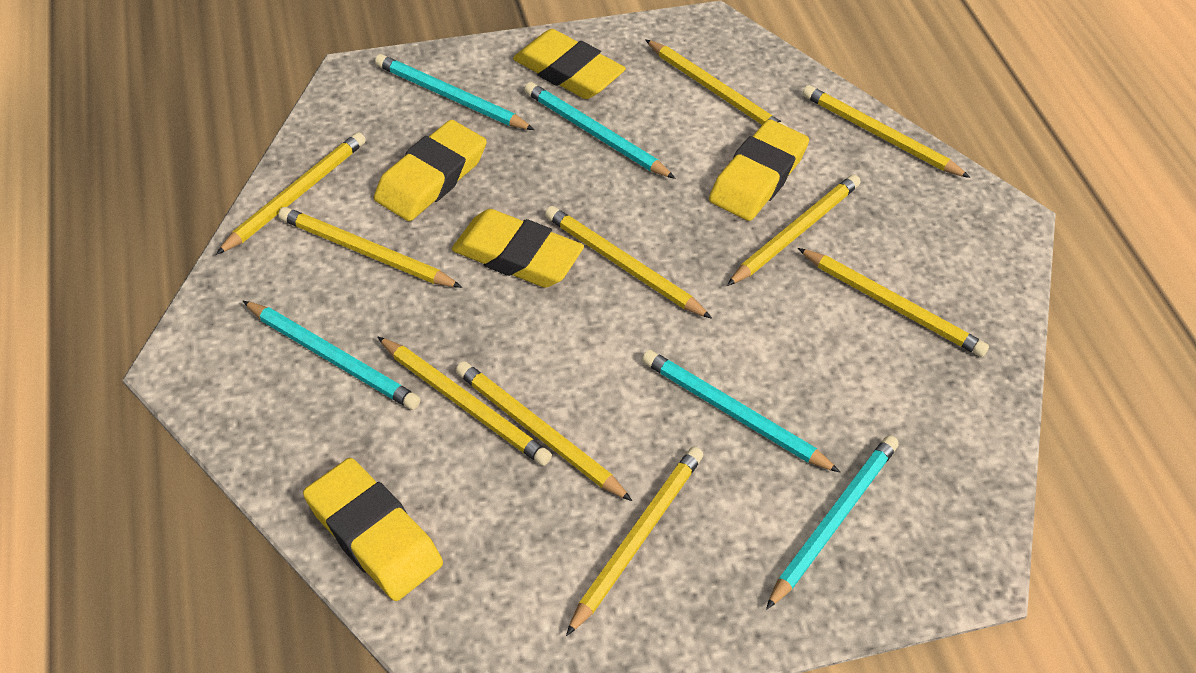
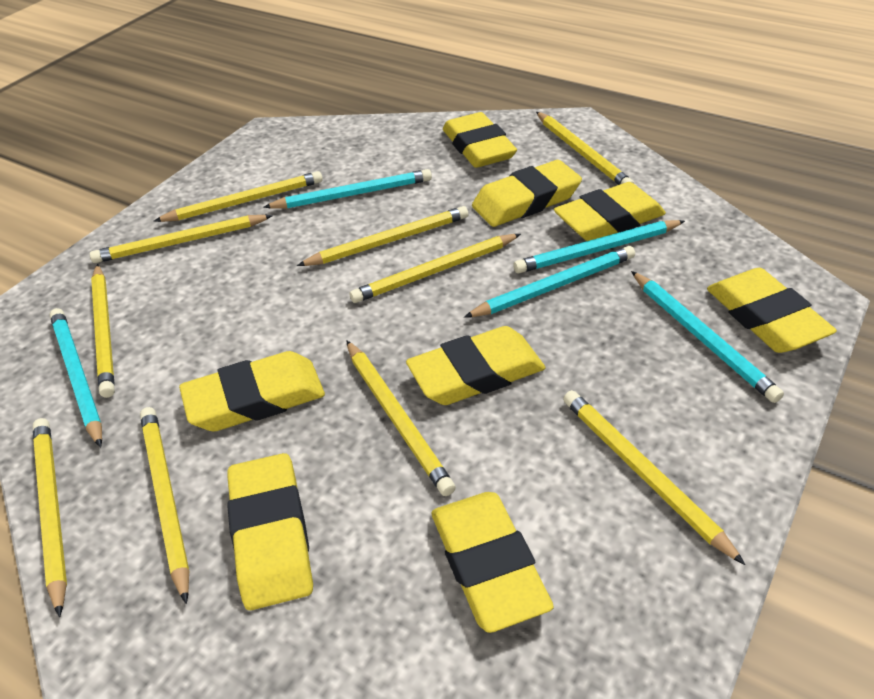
yellow eraser: [303,458,443,601] [374,120,487,221] [452,209,584,288] [513,29,626,99] [709,119,809,221] = 5 -> [179,351,325,432] [227,453,313,610] [406,326,546,405] [432,492,554,633] [443,112,517,168] [472,160,582,227] [554,182,666,241] [707,268,837,353] = 8

